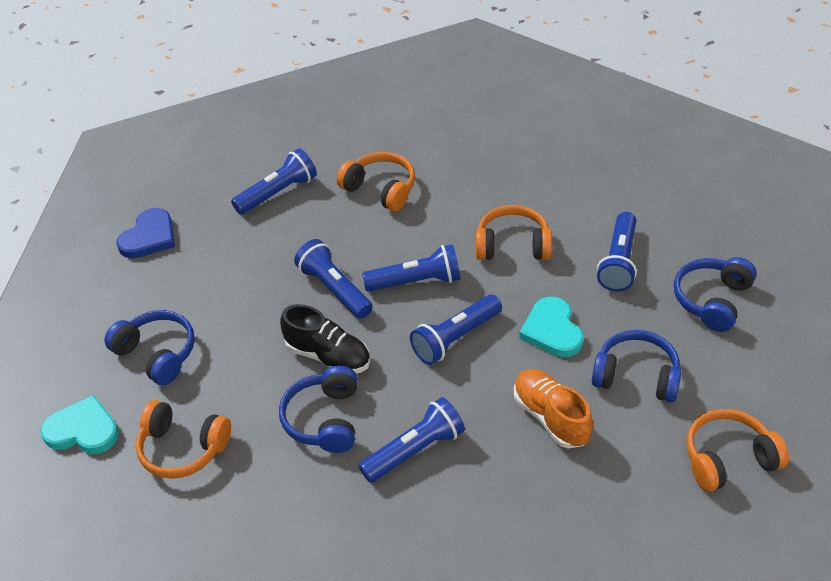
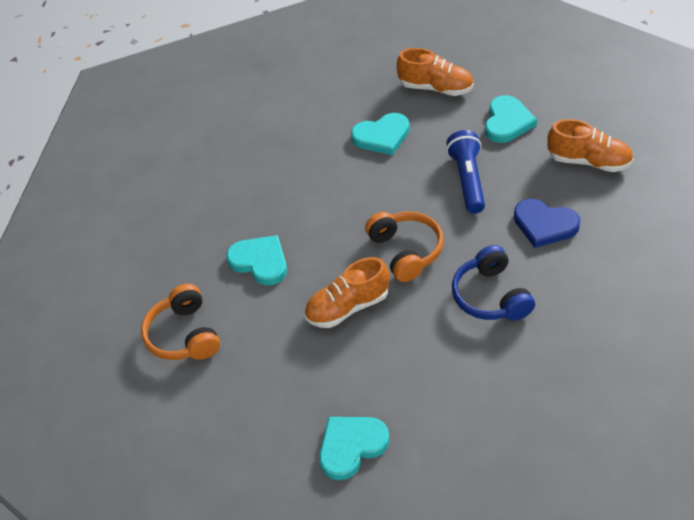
black shoe: [280,304,370,374] = 1 -> none = 0
blue flashlight: [231,148,317,215] [294,239,373,319] [359,397,465,483] [362,244,461,292] [410,295,502,365] [597,212,637,292] = 6 -> [446,130,485,214] = 1
blue headphones: [104,310,195,385] [279,366,357,453] [592,330,681,402] [674,257,757,332] = 4 -> [452,245,535,321] = 1
orange headphones: [136,400,231,479] [337,152,415,211] [476,205,552,260] [686,409,789,492] = 4 -> [141,284,220,360] [365,211,444,282] = 2
orange shoe: [514,369,593,448] = 1 -> [304,257,390,328] [397,48,474,96] [547,119,634,172] = 3
turquoise heart: [40,395,119,454] [519,296,584,357] = 2 -> [226,235,287,285] [319,417,390,480] [351,113,410,155] [485,95,537,143] = 4

